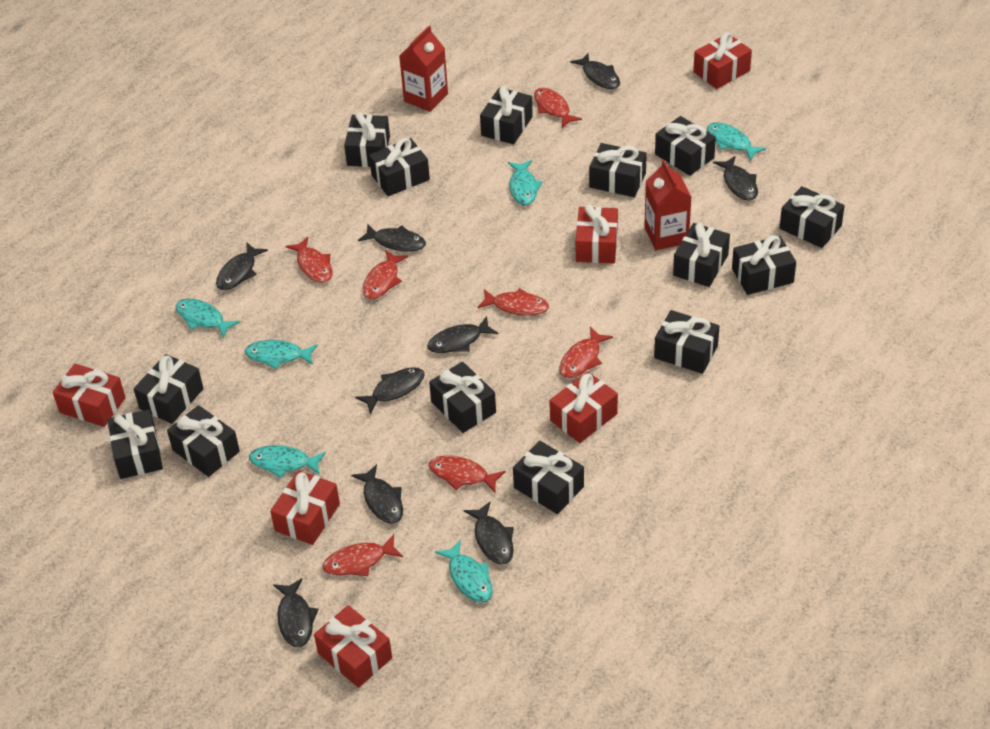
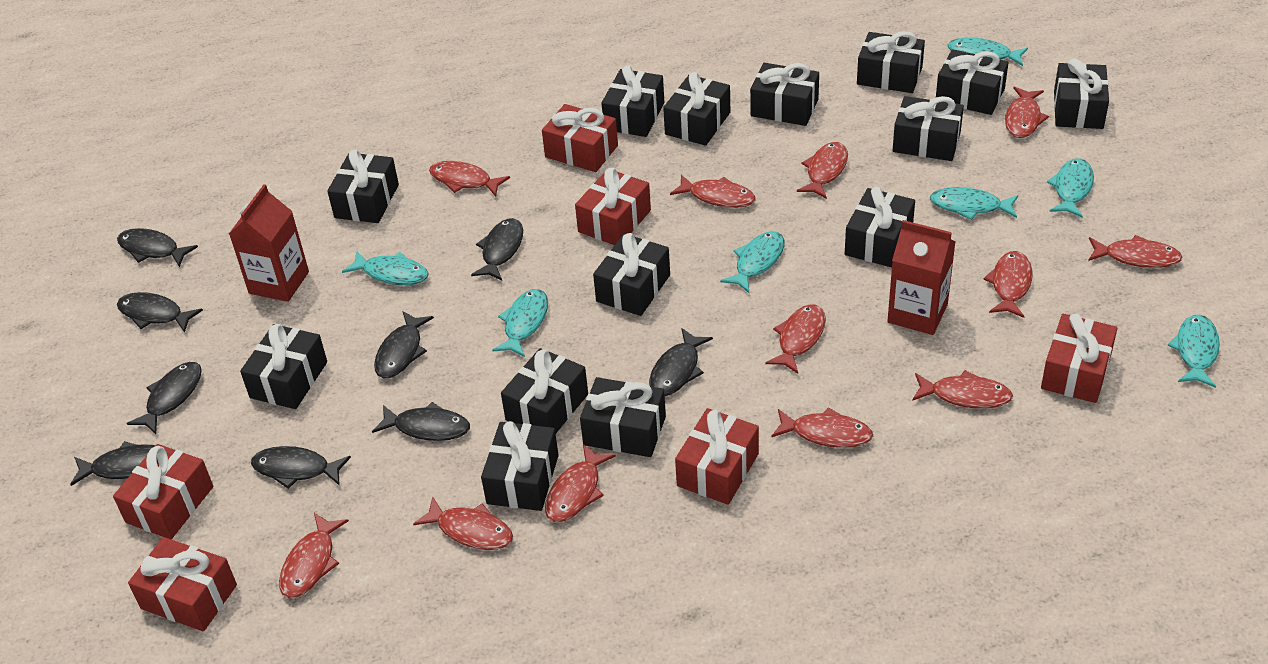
red fish: [286,237,332,283] [323,534,403,576] [363,250,408,299] [429,455,505,493] [477,288,549,316] [534,87,582,128] [559,327,613,378] = 7 -> [279,513,349,598] [413,496,513,550] [429,161,510,196] [545,444,616,522] [670,174,756,208] [765,304,826,374] [771,407,873,448] [797,142,848,199] [912,370,1013,409] [984,251,1032,318] [1005,87,1049,138] [1088,235,1183,268] = 12
turquoise fish: [176,299,240,338] [245,340,318,369] [249,445,326,478] [435,539,493,603] [508,160,543,206] [707,122,766,161] = 6 -> [342,251,429,285] [492,289,548,357] [720,231,785,293] [930,187,1018,220] [948,38,1028,66] [1047,158,1094,218] [1167,315,1220,388] = 7

